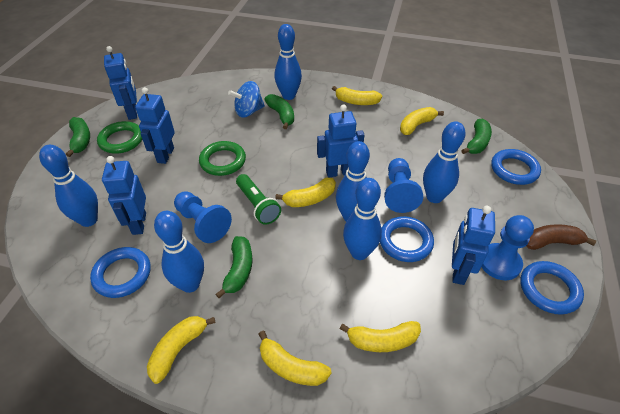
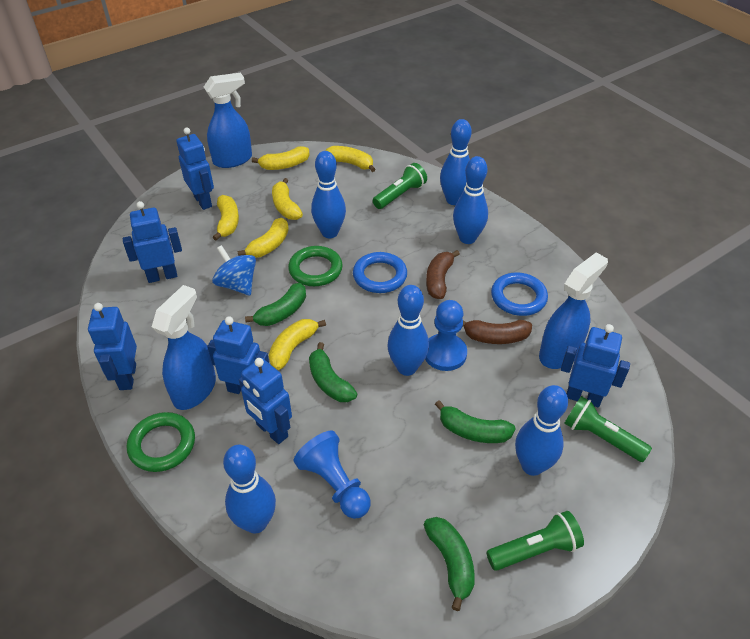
blue pawn: [174,191,232,243] [384,158,423,213] [482,215,534,280] = 3 -> [294,430,370,519] [425,300,467,371] = 2
blue ring: [90,247,151,298] [380,216,434,262] [491,149,541,185] [520,261,584,315] = 4 -> [353,252,407,293] [491,272,548,316] = 2
blue robot: [102,156,146,235] [104,46,137,120] [135,87,175,164] [317,104,364,178] [452,206,495,285] = 5 -> [88,303,137,390] [123,201,182,283] [176,128,214,210] [207,316,269,394] [239,358,292,444] [561,324,630,407] = 6
blue spray bottle: none = 0 -> [152,285,216,410] [204,73,252,168] [539,252,608,369] = 3
brown banana: [526,224,596,250] = 1 -> [426,250,460,299] [463,320,532,344] = 2
green flashlight: [236,174,281,225] = 1 -> [373,163,427,209] [486,511,584,571] [564,396,652,462] = 3

